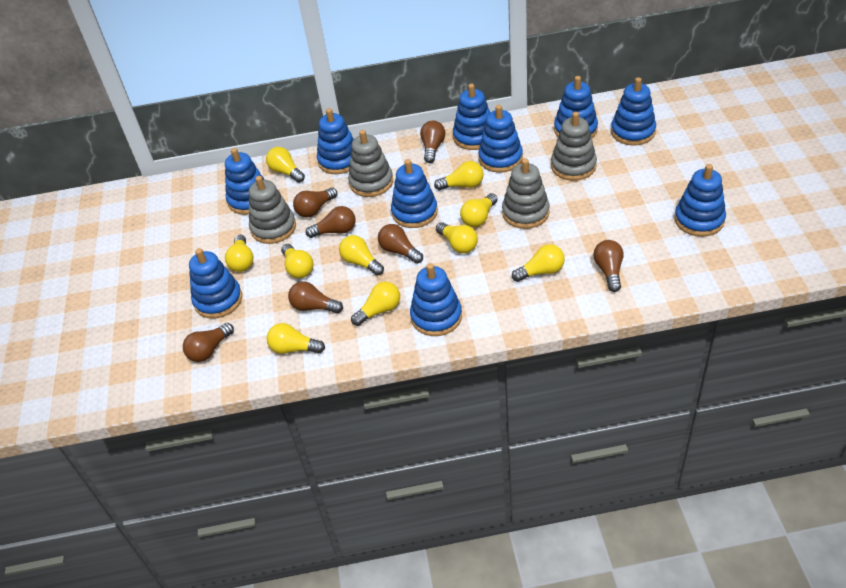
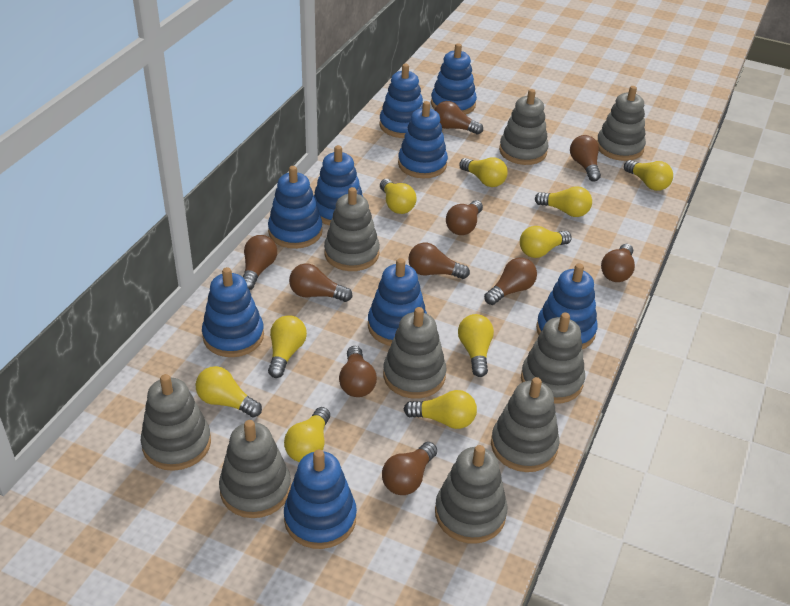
blue stacking toy: [189,248,242,318] [225,148,265,215] [317,108,354,174] [391,159,438,228] [410,263,462,336] [453,84,490,150] [478,105,523,172] [554,76,598,138] [611,77,656,145] [675,164,726,237] = 10 -> [202,267,264,357] [268,166,323,249] [284,449,357,549] [314,145,363,225] [368,258,427,346] [380,64,423,138] [398,101,448,178] [431,43,477,114] [536,263,598,349] = 9
brown light bulb: [183,323,234,362] [288,281,343,314] [293,187,337,217] [306,206,355,238] [378,224,423,264] [420,121,445,163] [593,240,624,292] = 7 -> [243,235,277,290] [289,264,352,302] [339,346,377,397] [382,442,437,495] [408,243,470,279] [435,101,483,135] [446,200,483,235] [484,258,537,305] [570,135,601,181] [601,244,635,282] = 10
grey stacking toy: [249,176,296,244] [348,130,393,197] [502,158,550,229] [551,112,597,181] = 4 -> [141,374,211,471] [219,420,291,518] [324,187,380,271] [383,307,446,399] [435,445,508,544] [491,377,560,472] [499,89,548,165] [521,313,585,404] [597,86,646,161] = 9

